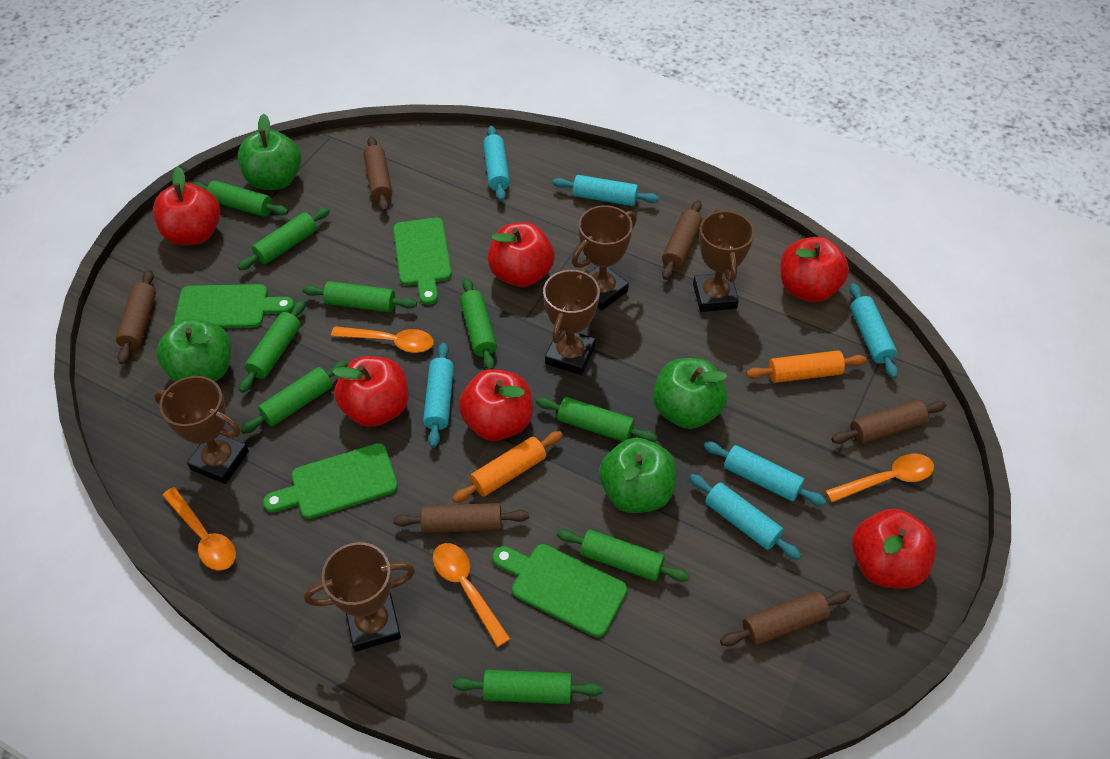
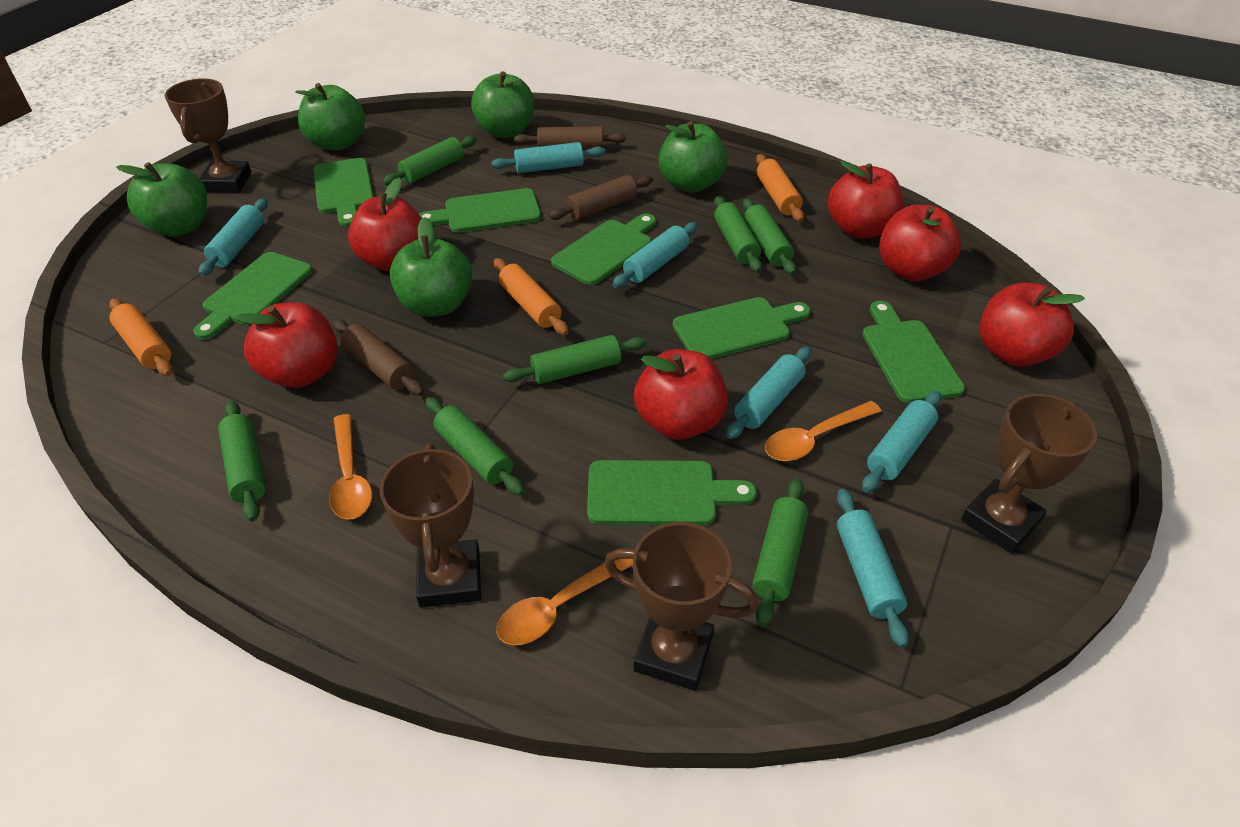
brown rolling pin: [116,270,156,365] [364,136,392,212] [393,503,529,533] [662,200,702,280] [720,591,851,646] [831,400,946,444] = 6 -> [333,319,424,396] [514,126,626,150] [549,175,653,220] = 3
brown trophy: [154,376,249,484] [304,542,415,651] [543,268,600,375] [572,205,637,311] [693,208,755,312] = 5 -> [165,78,252,193] [379,444,481,608] [604,522,759,691] [961,394,1097,554] = 4
green apple: [156,319,231,382] [238,114,301,190] [599,438,676,513] [653,358,727,429] = 4 -> [116,162,207,236] [295,83,365,151] [390,217,472,317] [471,71,535,138] [659,121,728,193] = 5
green cutting board: [174,284,294,328] [263,443,398,519] [393,218,452,305] [493,544,627,637] = 4 -> [193,252,313,340] [313,158,373,227] [419,188,541,233] [551,213,656,285] [587,460,757,525] [673,297,811,359] [862,301,965,403] = 7
green rolling pin: [192,181,289,217] [237,207,330,270] [239,300,305,393] [241,361,348,434] [302,281,417,313] [453,670,602,704] [460,278,497,370] [536,397,657,442] [557,529,689,582] = 9 -> [218,400,266,522] [383,136,477,185] [425,397,525,496] [503,335,646,384] [714,196,762,273] [743,198,796,275] [752,478,808,627] = 7
orange rolling pin: [452,431,563,503] [746,351,867,383] = 2 -> [109,299,173,376] [494,258,569,335] [756,154,804,222] = 3
orange spoon: [162,487,236,571] [331,326,434,353] [433,543,511,647] [825,454,934,503] = 4 -> [329,414,372,519] [497,559,633,645] [765,401,882,461] = 3

